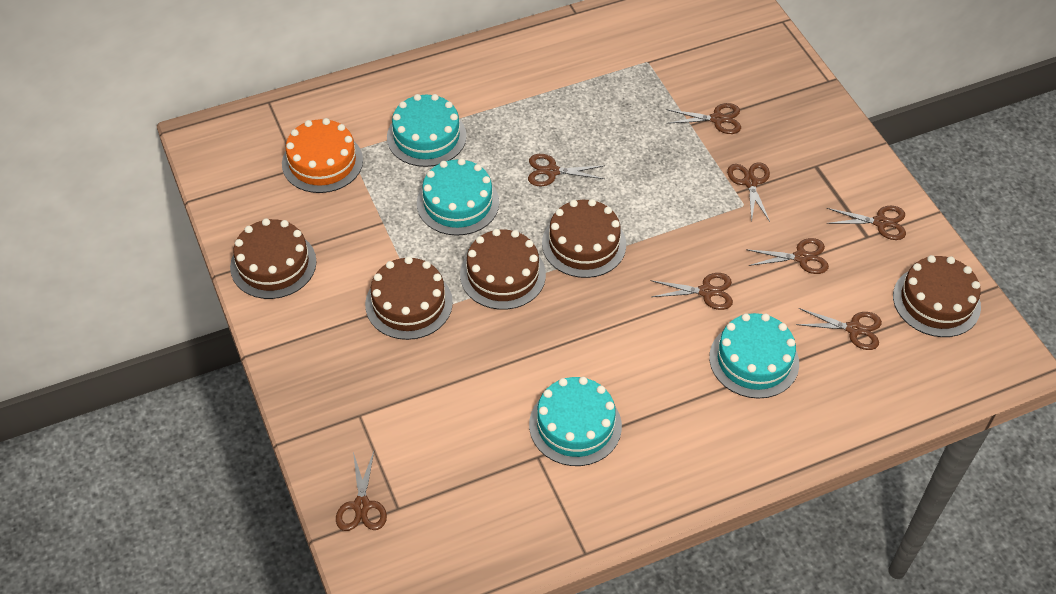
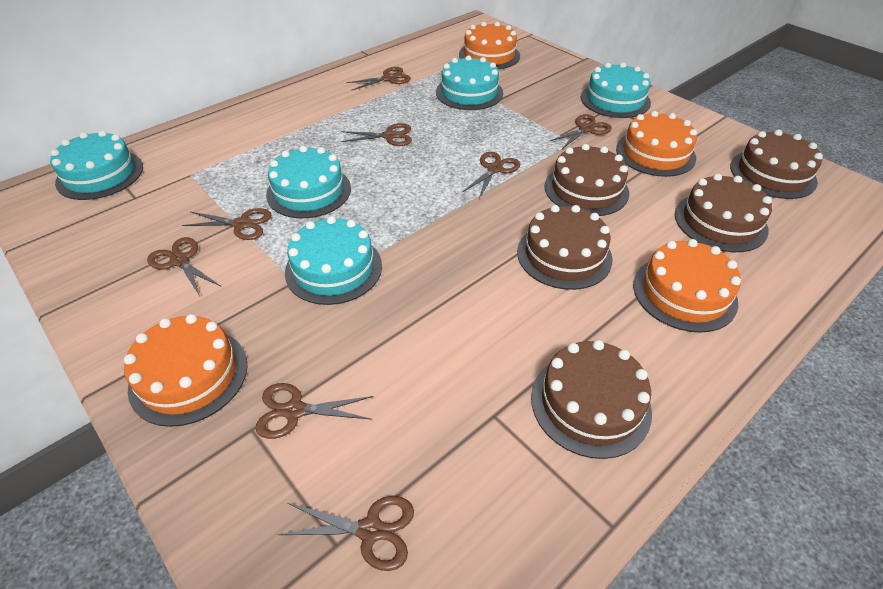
orange cake: [282,118,363,193] = 1 -> [124,314,247,427] [459,22,520,69] [616,111,697,177] [633,239,741,333] = 4
turquoise cake: [387,94,467,167] [417,158,499,236] [529,377,622,466] [709,313,799,399] = 4 -> [50,130,143,200] [266,146,351,218] [285,216,382,305] [436,55,503,110] [581,62,651,118] = 5

